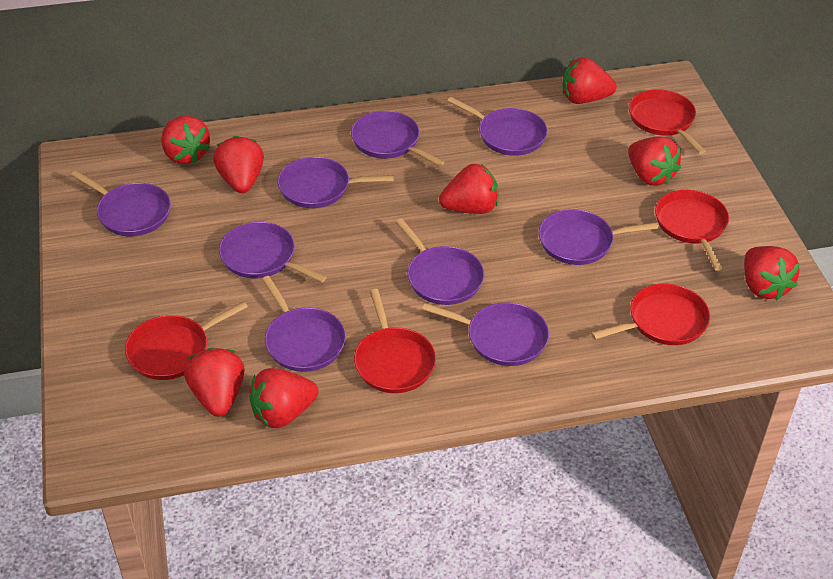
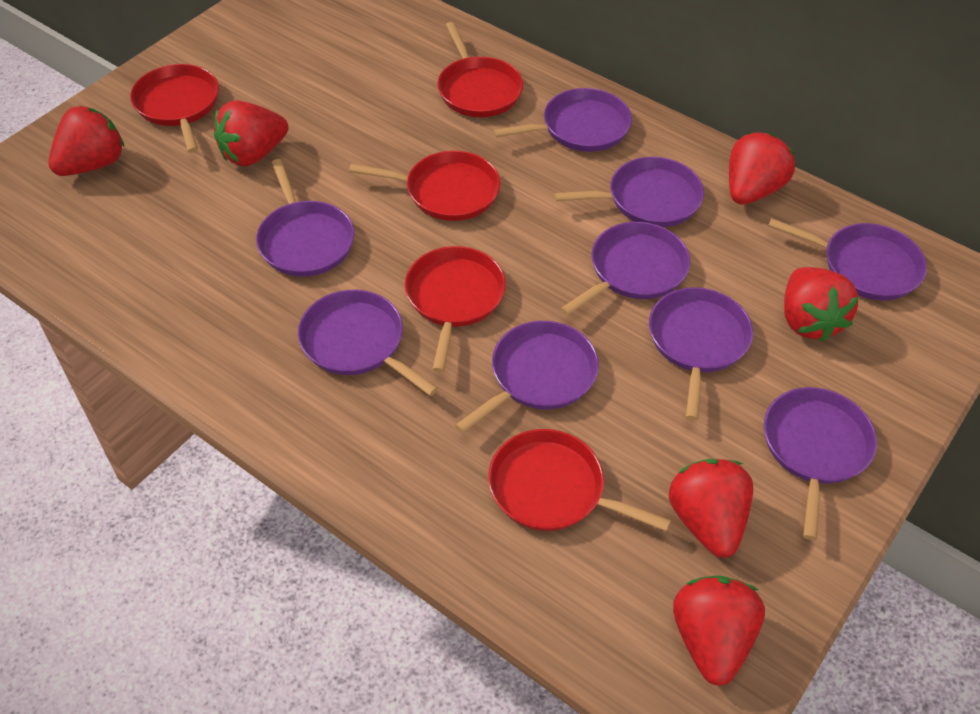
red strawberry: [161,116,210,164] [184,348,245,417] [213,136,264,193] [249,368,318,428] [439,164,498,214] [562,57,617,104] [628,136,681,186] [744,246,800,300] = 8 -> [48,106,125,176] [214,100,288,166] [669,459,753,558] [673,576,765,686] [729,132,795,205] [784,267,859,342] = 6

